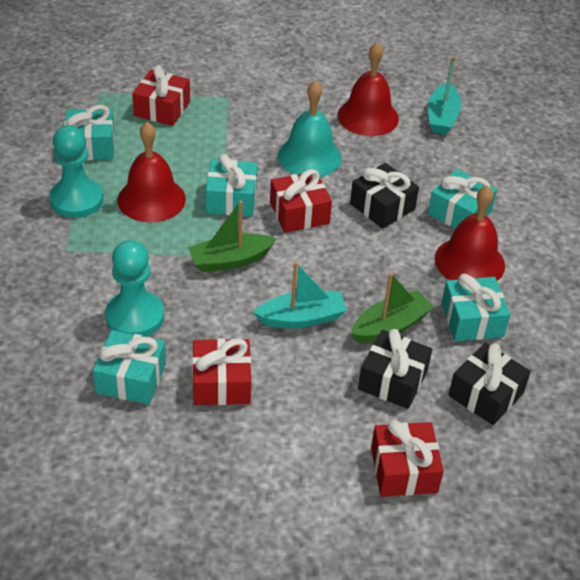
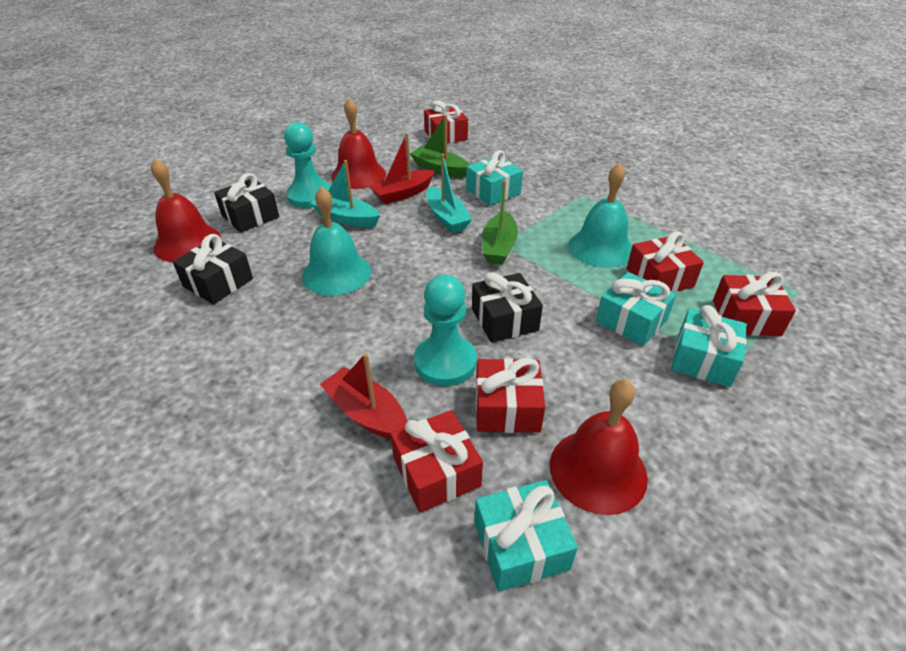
red boat: none = 0 -> [320,353,408,439] [369,133,435,204] = 2
red gift: [132,65,190,126] [192,338,251,405] [270,169,332,233] [371,420,444,497] = 4 -> [391,410,483,513] [424,100,468,144] [476,358,545,433] [627,232,704,292] [713,272,796,336] = 5
turquoise bell: [278,80,342,177] = 1 -> [302,186,371,296] [568,163,632,268] = 2
turquoise gift: [64,105,115,160] [93,330,166,405] [206,154,258,217] [428,169,497,229] [441,274,510,342] = 5 -> [466,150,523,206] [474,480,578,592] [596,272,676,346] [671,305,747,387] = 4

